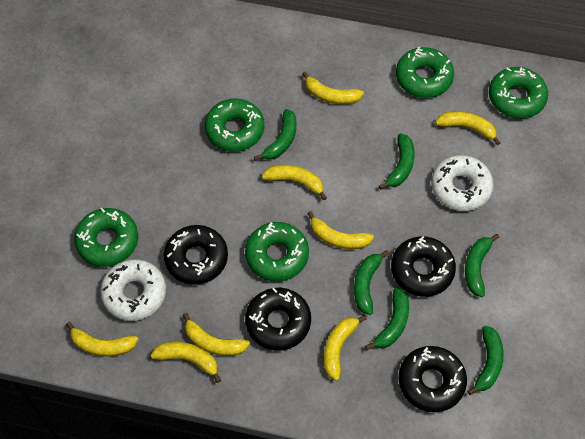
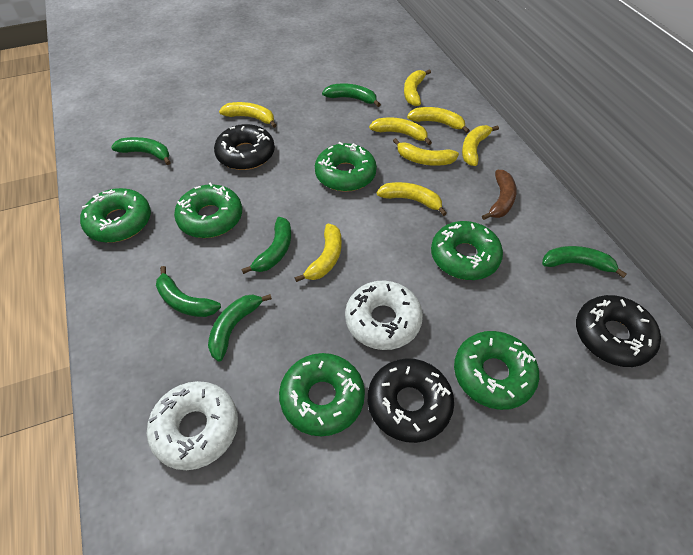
black donut: [164,225,228,285] [245,288,311,351] [391,236,456,297] [398,346,467,412] = 4 -> [214,124,275,170] [368,358,454,443] [576,295,661,367] = 3
brown banana: none = 0 -> [482,170,517,220] = 1
green donut: [74,208,138,267] [205,98,264,152] [245,222,309,281] [396,47,454,98] [489,67,548,118] = 5 -> [80,188,151,243] [174,182,242,238] [279,353,365,436] [315,142,377,192] [431,221,503,280] [454,331,539,410] = 6

